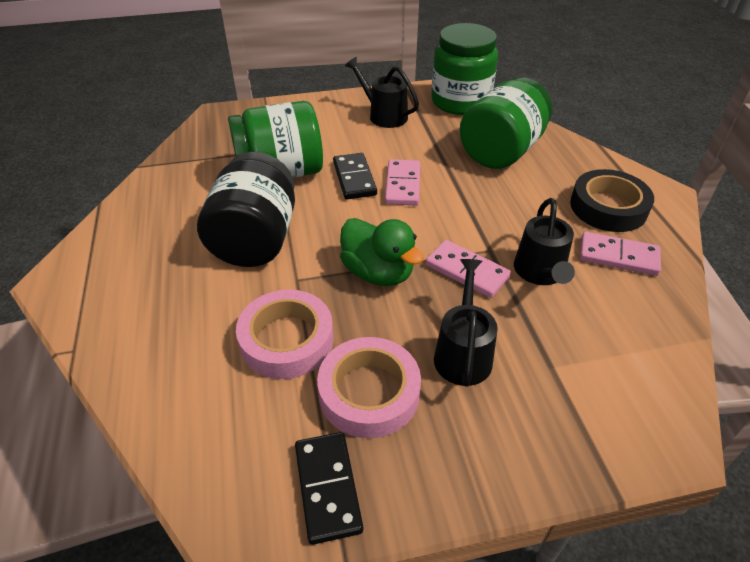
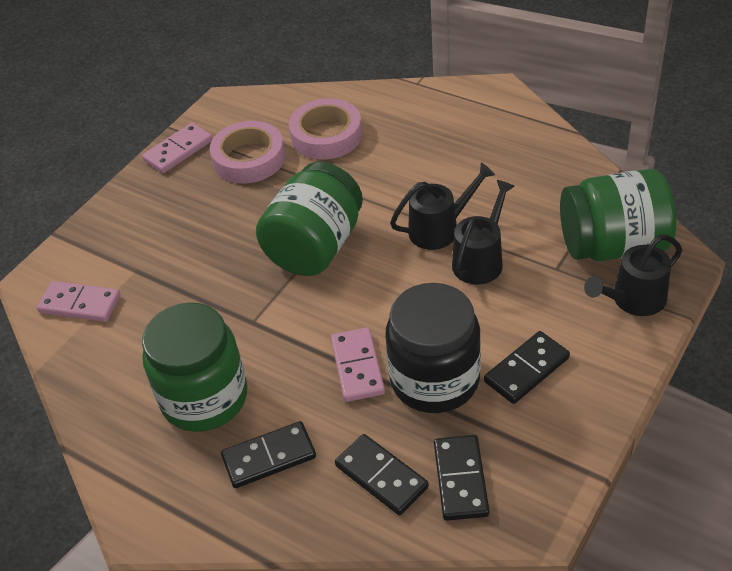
black domino: [295,432,363,545] [333,153,377,200] = 2 -> [221,421,316,488] [335,434,429,515] [434,435,489,521] [484,331,570,404] = 4
black tape: [570,169,654,232] = 1 -> none = 0
green duck: [340,218,424,286] = 1 -> none = 0

